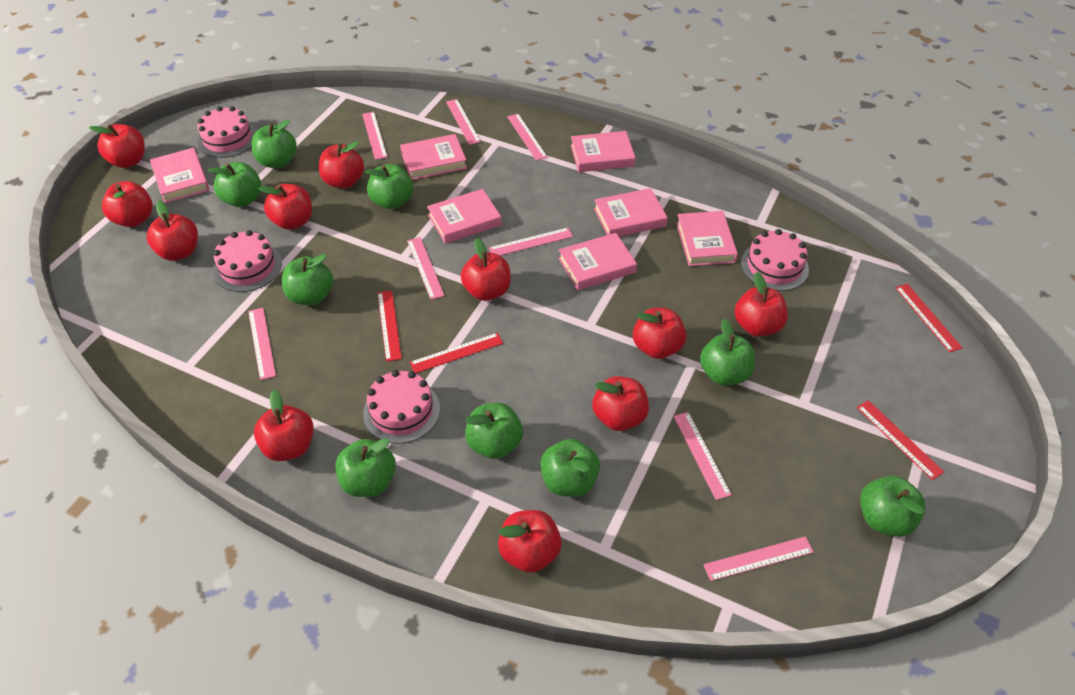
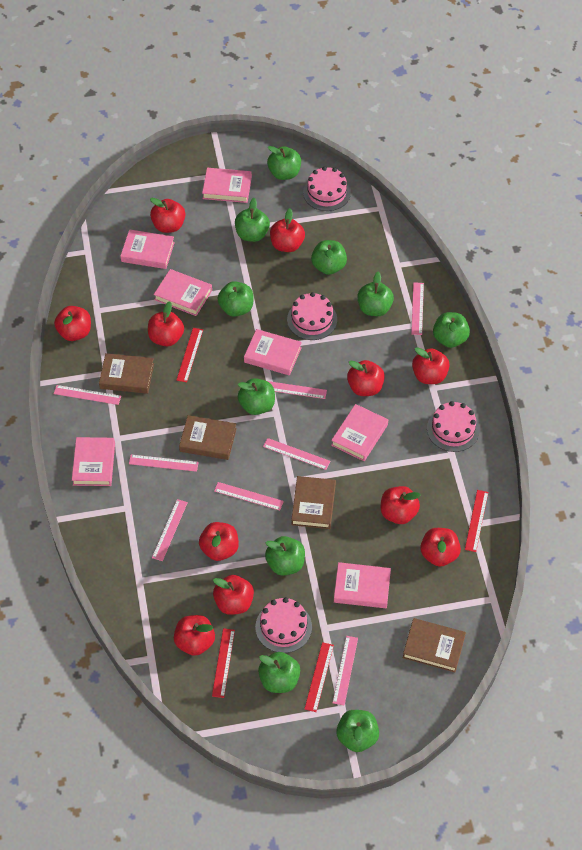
brown book: none = 0 -> [99,353,154,394] [179,415,237,460] [291,476,336,529] [403,618,466,672] = 4
green apple: [208,162,262,207] [251,120,297,168] [282,254,333,305] [335,438,396,497] [365,164,413,209] [465,403,523,459] [540,439,600,497] [700,318,755,386] [860,476,926,537] = 9 -> [217,281,253,317] [235,198,270,242] [237,378,275,415] [258,652,300,693] [265,536,305,575] [267,146,301,180] [311,240,347,275] [336,710,379,752] [357,272,394,316] [433,312,470,348] = 10

